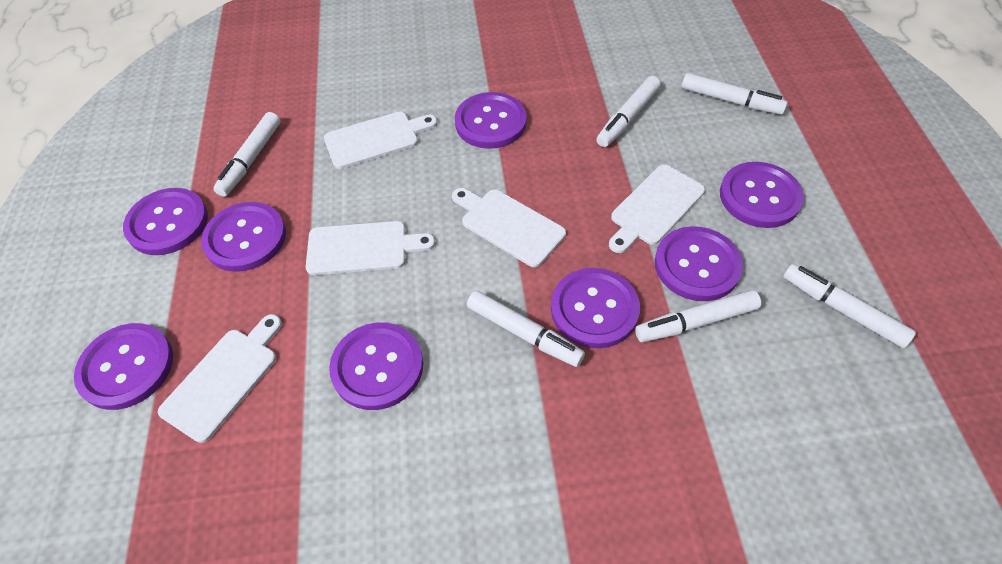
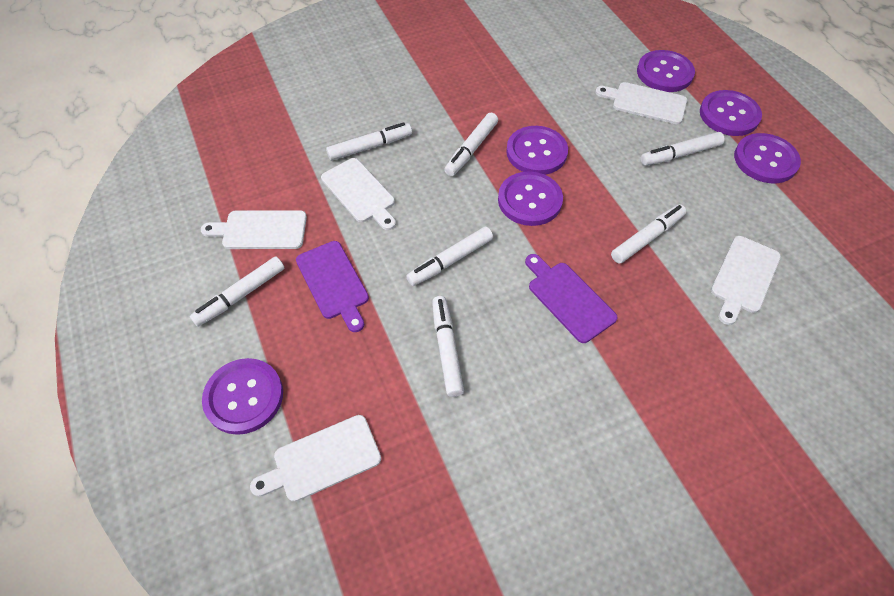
purple button: [74,323,173,410] [123,188,208,255] [201,202,286,272] [329,323,423,410] [455,92,527,149] [551,268,640,348] [655,226,743,301] [720,162,804,228] = 8 -> [202,358,283,435] [498,171,563,226] [506,126,568,175] [637,50,695,92] [700,90,762,136] [734,133,801,183] = 6
purple cutting board: none = 0 -> [296,241,369,332] [525,254,618,343] = 2
white marker: [213,112,281,197] [467,291,585,367] [597,76,661,147] [635,290,761,342] [681,73,788,115] [783,264,916,348] = 6 -> [190,256,284,327] [326,122,412,161] [406,227,493,286] [432,296,464,397] [444,113,498,176] [611,204,686,264] [641,132,725,166] = 7

